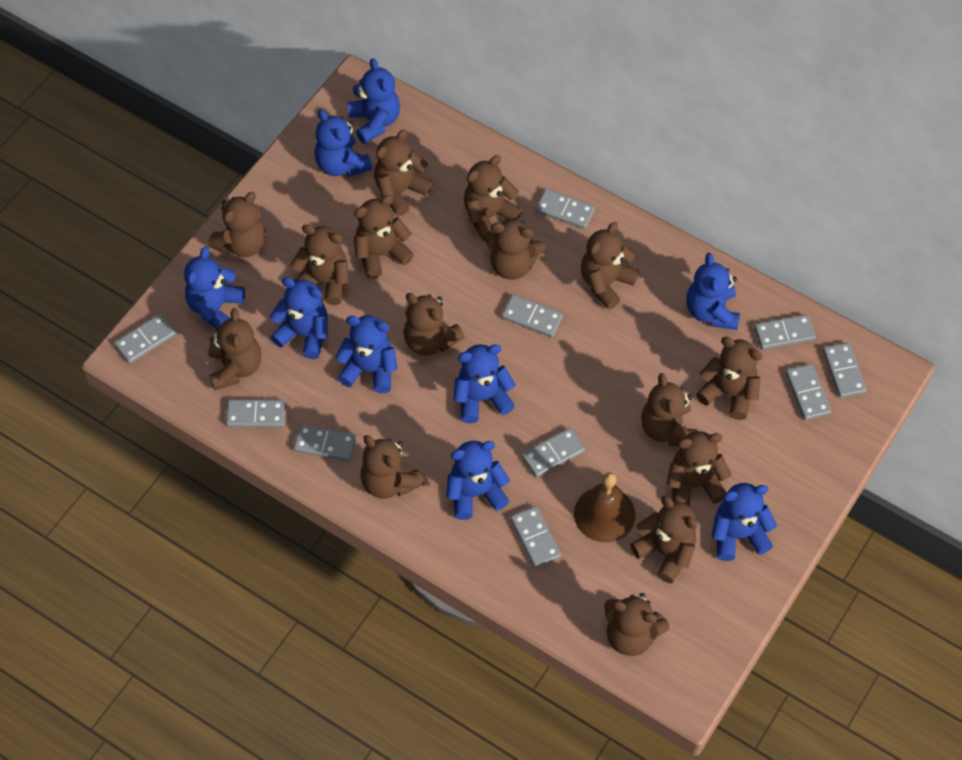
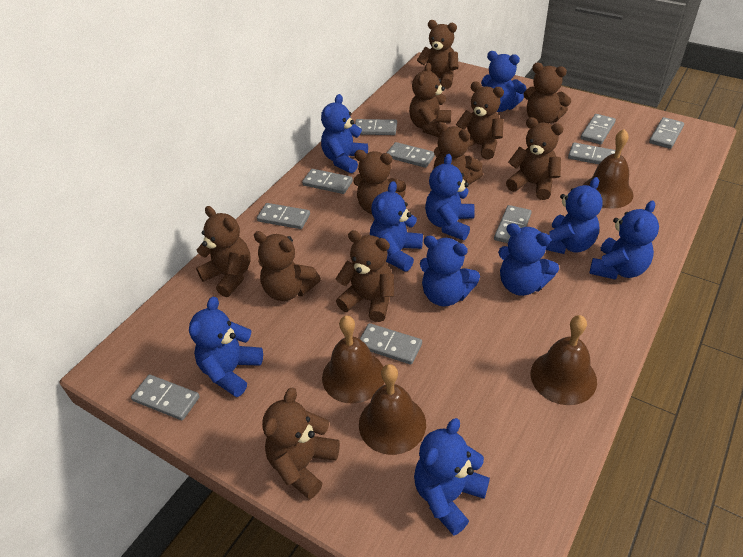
blue teddy bear: [184,247,245,328] [270,277,328,359] [314,109,372,177] [335,315,398,393] [347,58,400,144] [446,441,510,520] [453,344,516,423] [687,253,740,330] [711,483,777,561] = 9 -> [189,297,263,397] [321,94,368,173] [370,181,423,272] [414,418,490,536] [420,236,480,306] [425,154,475,240] [481,51,526,112] [498,223,559,296] [546,177,603,254] [589,200,659,280] = 10
brown bell: [574,472,635,543] = 1 -> [322,316,384,404] [359,364,426,455] [530,315,597,405] [583,129,634,209] = 4
brown teddy bear: [208,192,266,257] [208,308,261,390] [290,224,349,305] [354,195,414,279] [361,435,425,499] [374,129,433,216] [404,293,465,356] [464,155,522,241] [484,217,545,280] [581,222,639,310] [604,593,670,656] [630,496,697,583] [641,373,697,446] [667,431,731,506] [696,337,763,420] = 15 -> [196,206,251,297] [254,231,321,301] [262,388,340,499] [336,230,394,322] [353,150,406,214] [409,63,451,137] [417,20,458,89] [434,122,483,185] [456,81,504,159] [506,117,564,200] [524,63,571,123] = 11

